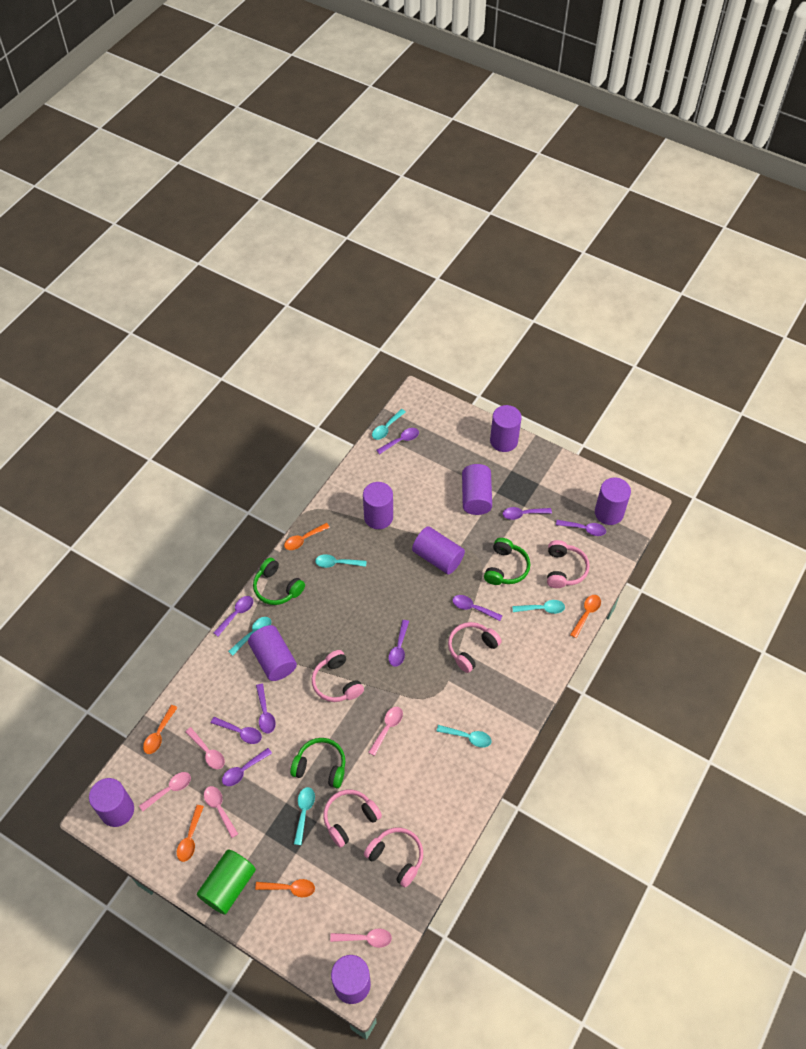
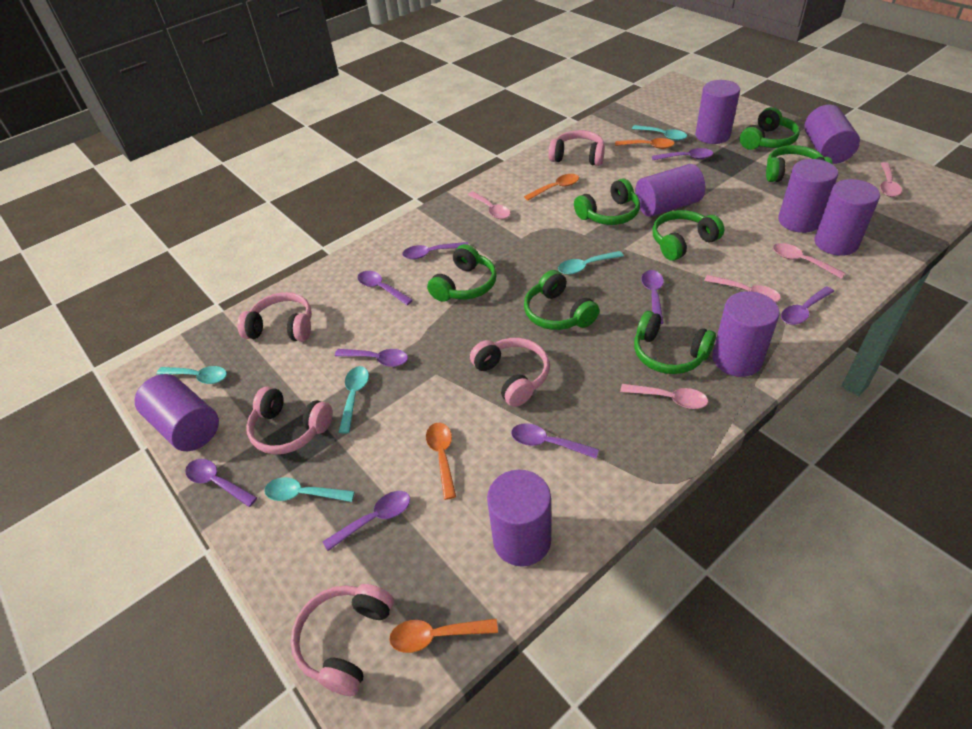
green cylinder: [197,849,256,915] = 1 -> none = 0
green headphones: [253,557,305,605] [290,738,346,788] [484,538,530,585] = 3 -> [427,244,497,302] [524,270,599,330] [574,178,640,225] [634,311,716,374] [652,210,724,261] [740,107,800,150] [766,145,833,182] = 7
orange spoon: [143,705,178,754] [177,805,204,862] [255,879,315,897] [284,523,330,550] [570,595,601,638] = 5 -> [389,619,498,653] [426,423,456,500] [524,174,579,201] [615,138,675,149] = 4
turquoise spoon: [228,617,271,656] [294,787,315,845] [315,554,366,568] [372,409,406,440] [436,725,491,748] [512,600,565,614] = 6 -> [156,366,227,384] [264,477,355,502] [338,366,369,434] [558,251,624,275] [632,125,687,141] = 5

